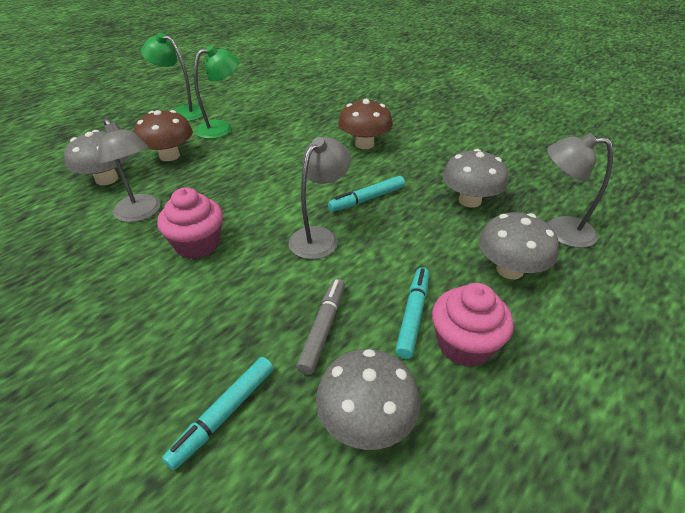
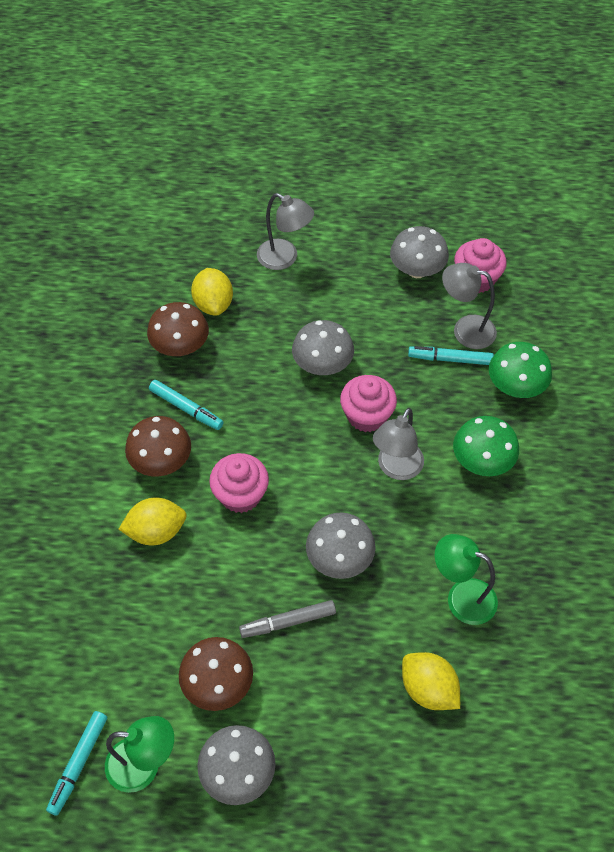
brown mushroom: [134,110,193,161] [338,99,393,149] = 2 -> [125,416,191,476] [147,302,209,356] [179,637,253,711] = 3
green mushroom: none = 0 -> [453,416,519,476] [489,342,552,398] = 2
pink cupcake: [157,187,223,259] [432,283,514,367] = 2 -> [209,453,269,513] [340,375,397,432] [454,238,507,293] = 3
yellow lemon: none = 0 -> [119,498,187,545] [191,268,233,316] [402,652,460,710] = 3

